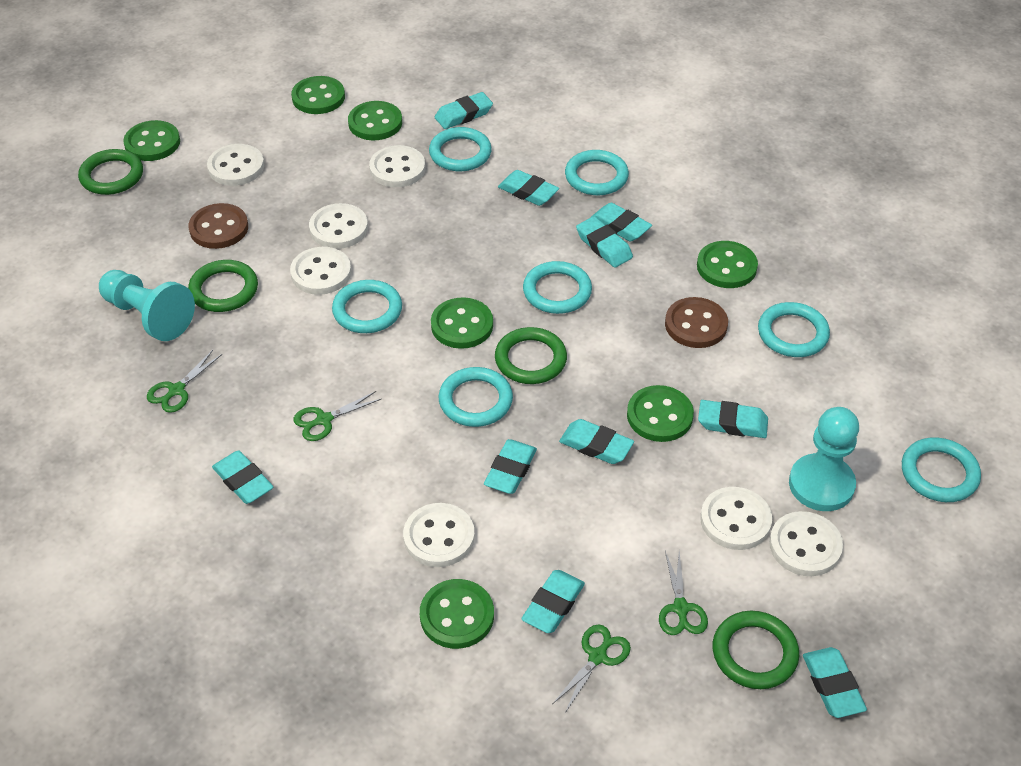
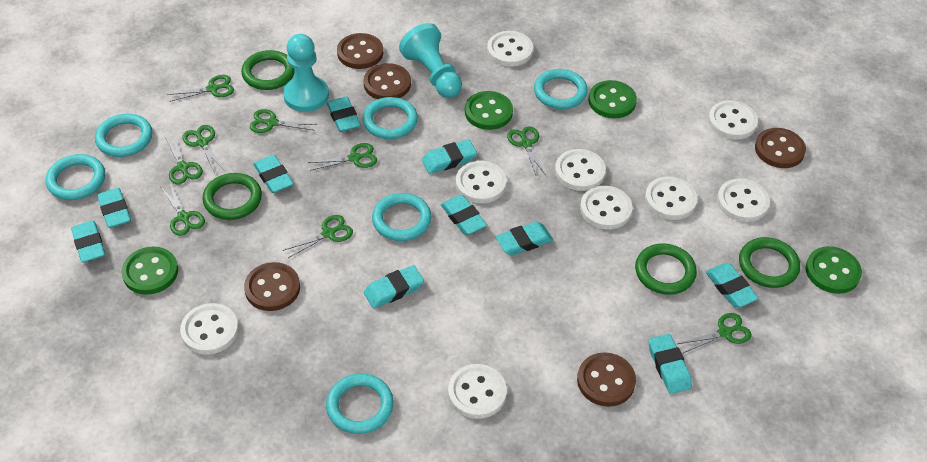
brown button: [189,203,248,249] [665,297,728,348] = 2 -> [244,262,300,311] [337,33,383,69] [364,63,411,99] [577,352,636,407] [755,128,806,168] = 5
green button: [123,120,180,161] [291,76,345,114] [348,101,402,140] [420,579,494,649] [431,297,493,349] [627,385,694,442] [697,241,758,288] = 7 -> [121,246,178,295] [465,91,513,130] [588,80,637,118] [805,246,862,294] = 4
green scissors: [147,350,222,413] [293,391,381,441] [553,624,631,713] [659,551,708,635] = 4 -> [162,183,205,236] [166,134,203,184] [167,75,234,102] [182,125,224,173] [250,109,315,133] [283,215,353,258] [308,143,377,171] [507,126,546,175] [678,313,752,353] = 9
turquoise ring: [332,280,402,333] [429,127,492,171] [439,367,513,427] [523,261,592,314] [565,150,629,195] [758,302,830,357] [902,437,981,502] = 7 -> [46,154,105,200] [95,114,152,157] [326,373,394,434] [363,97,418,139] [372,193,432,241] [534,69,588,109] = 6
white button: [207,144,264,186] [290,247,351,295] [309,203,368,249] [369,145,425,187] [403,503,475,567] [700,487,772,550] [769,511,843,576] = 7 -> [180,303,239,355] [448,364,507,419] [456,161,506,203] [487,31,533,66] [555,149,606,191] [580,186,633,230] [645,176,697,220] [708,100,758,140] [717,179,770,222] = 9

